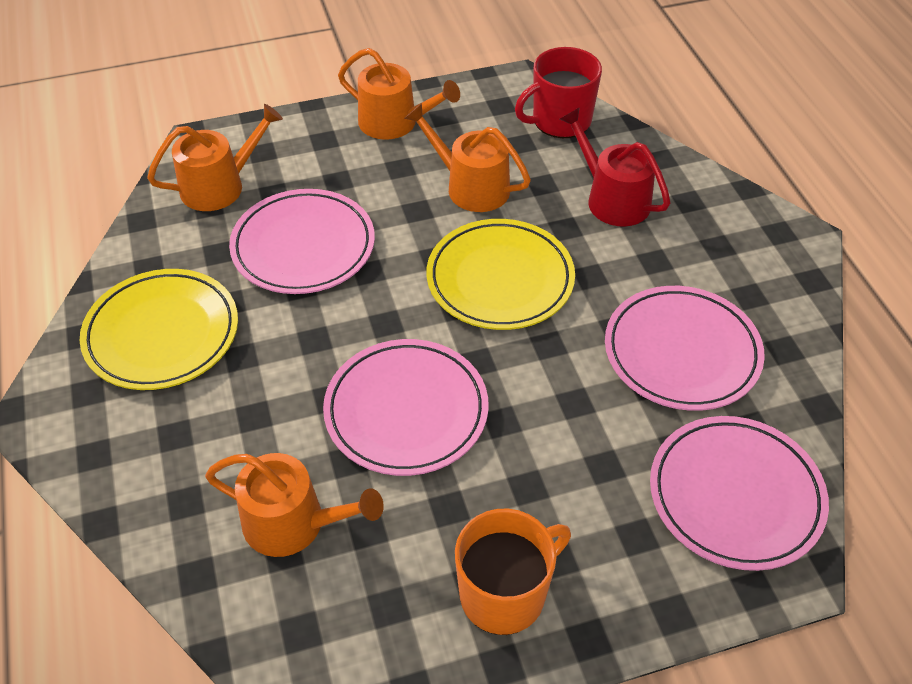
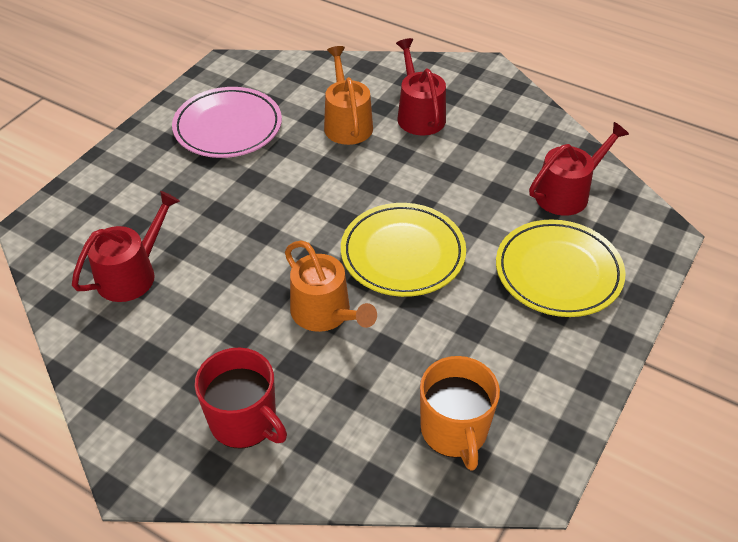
orange watering can: [147,104,283,211] [205,453,384,557] [338,48,460,140] [404,103,531,212] = 4 -> [285,241,377,332] [324,46,373,145] = 2
pink plate: [229,189,375,294] [323,339,488,476] [605,286,765,411] [650,416,829,571] = 4 -> [172,87,282,158] = 1
red watering can: [560,107,670,227] = 1 -> [72,191,180,302] [396,38,446,135] [529,122,629,216] = 3

